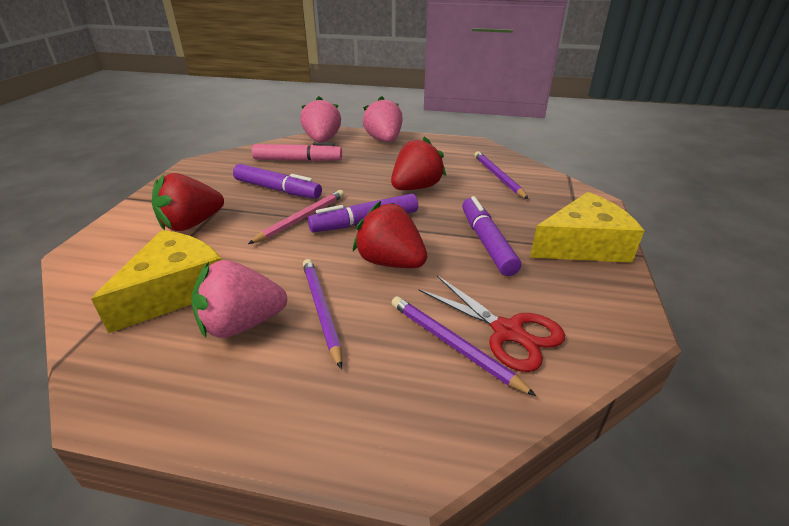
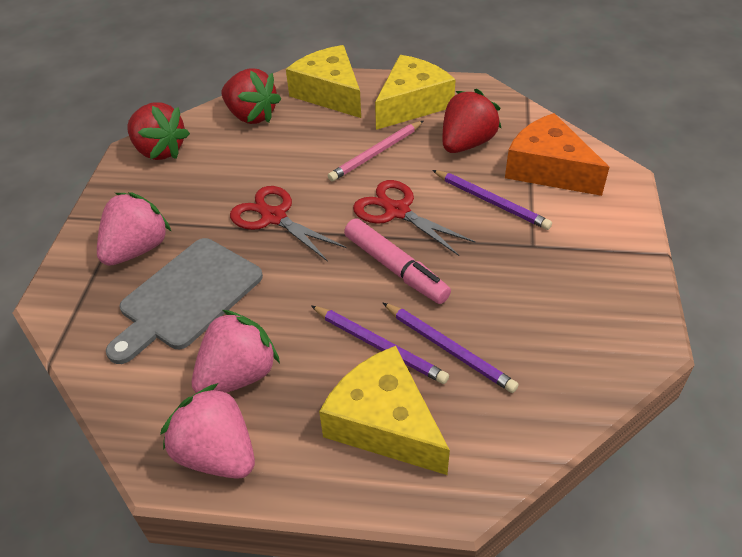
grey cutting board: none = 0 -> [106,238,263,364] = 1
orange cheese: none = 0 -> [505,113,609,196] = 1
purple marker: [233,164,322,199] [308,194,418,232] [462,196,521,276] = 3 -> none = 0
red scissors: [418,275,565,372] = 1 -> [230,186,346,262] [353,180,475,256] = 2
yellow cheese: [91,230,221,333] [530,192,644,263] = 2 -> [286,45,361,118] [319,346,450,475] [375,55,456,130] = 3

